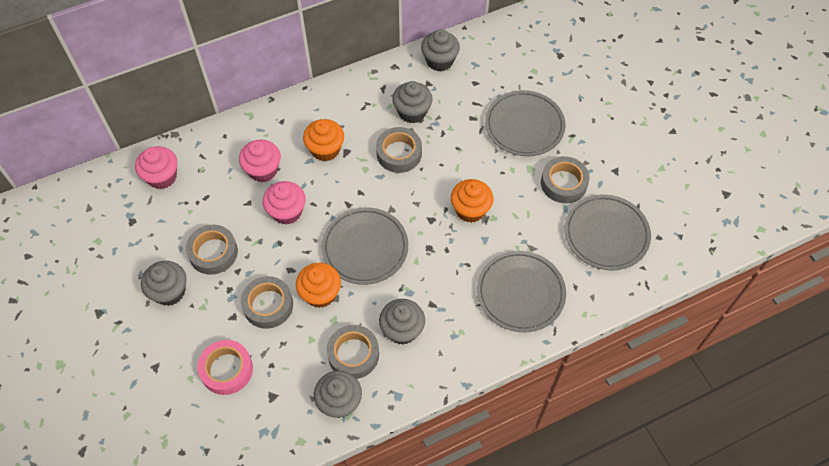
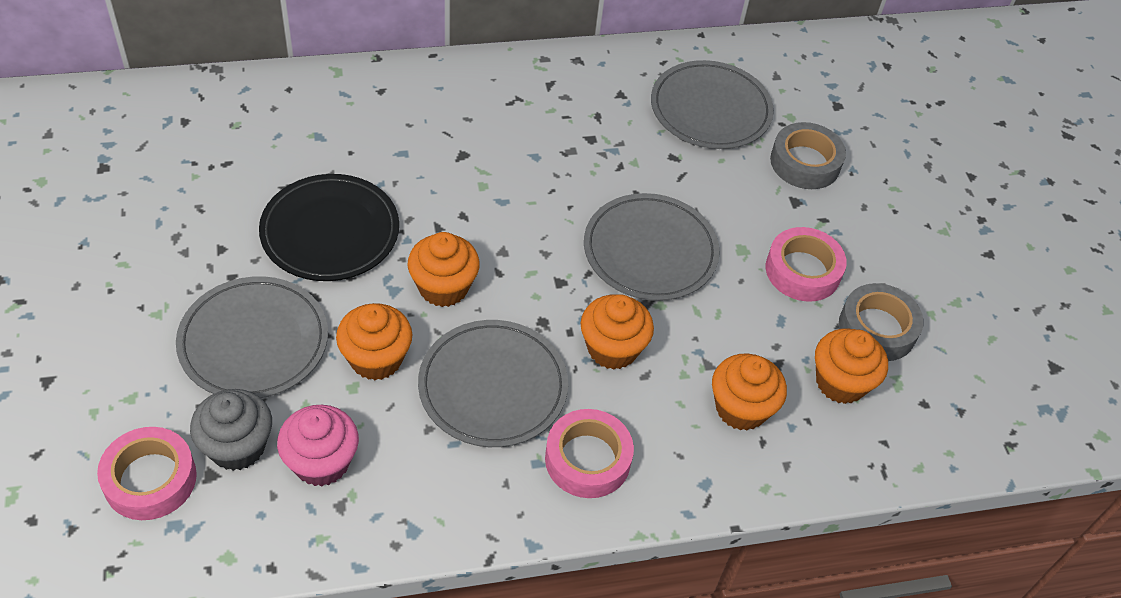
black plate: none = 0 -> [259,174,399,281] = 1
grey cupcake: [141,261,186,306] [314,371,362,418] [379,299,425,345] [392,81,433,123] [421,29,460,71] = 5 -> [190,389,272,471] = 1
grey tape: [186,225,238,275] [241,276,293,329] [327,325,379,379] [376,127,422,173] [541,156,590,203] = 5 -> [770,122,846,189] [839,283,924,361] = 2
orange cupcake: [296,263,341,308] [303,119,344,161] [451,179,493,223] = 3 -> [336,303,412,380] [407,232,480,307] [580,294,654,370] [712,353,787,431] [815,329,888,404] = 5
pink cupcake: [135,146,178,189] [239,140,281,182] [263,181,306,225] = 3 -> [277,405,359,486] = 1
pink tape: [197,340,253,395] = 1 -> [97,427,197,520] [545,409,634,498] [766,227,847,302] = 3

